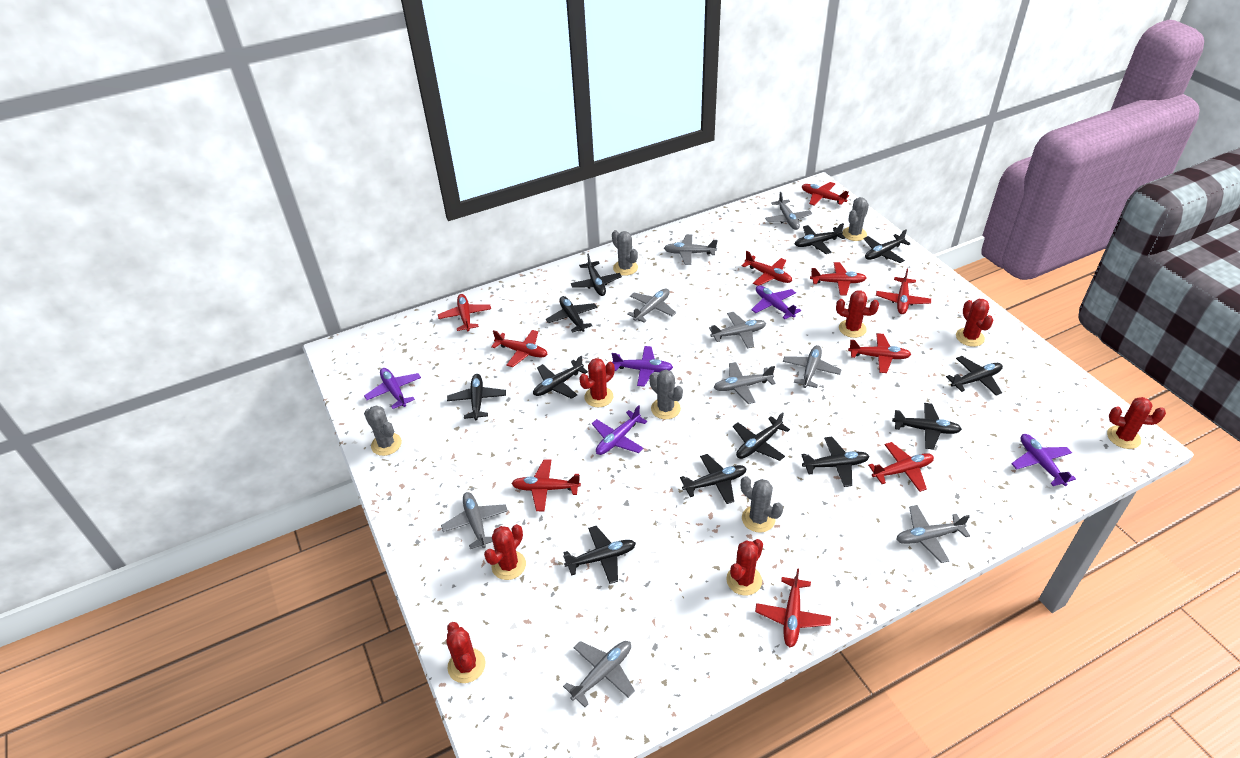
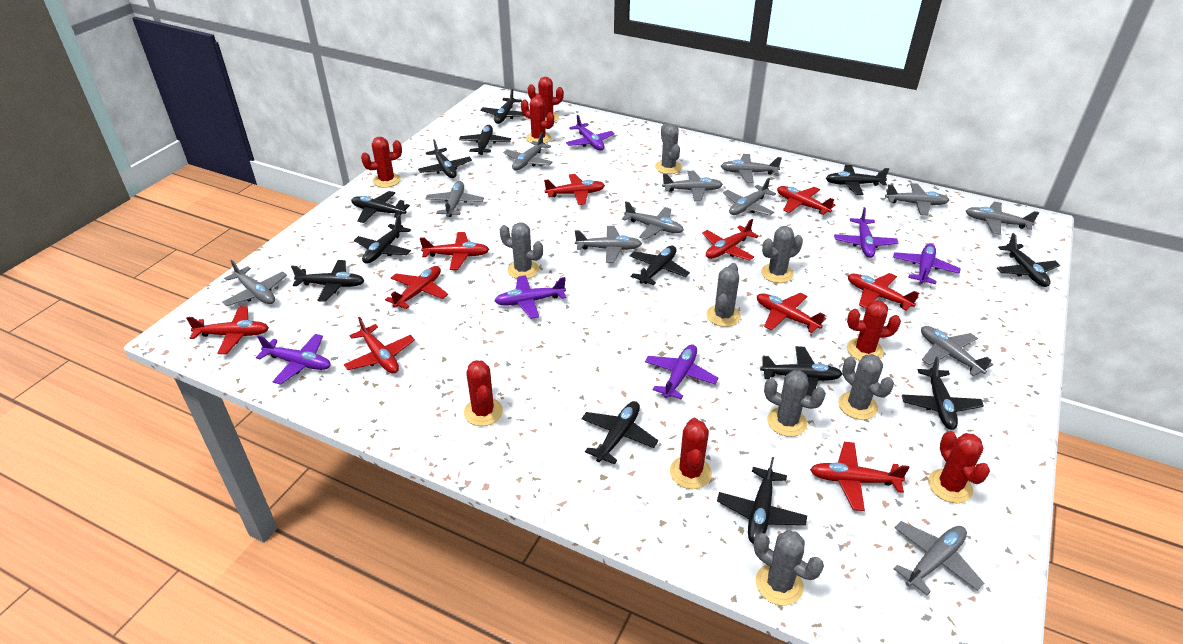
black plane: [447,374,506,420] [533,355,588,399] [546,296,597,333] [563,526,636,584] [571,253,622,296] [680,454,747,504] [733,412,790,461] [795,223,845,254] [801,437,870,487] [864,229,911,263] [892,403,962,450] [946,356,1003,395] = 12 -> [291,260,365,302] [351,191,410,223] [354,215,411,264] [418,139,472,178] [459,125,511,155] [480,89,524,124] [582,401,658,465] [630,246,690,285] [717,457,807,544] [760,346,842,396] [826,165,889,195] [902,356,984,430] [997,233,1060,287] = 13
grey cactus: [364,405,402,456] [612,230,638,276] [649,370,683,419] [741,476,783,532] [842,197,869,241] = 5 -> [500,222,543,279] [655,123,682,174] [706,263,741,327] [754,530,824,606] [761,226,803,283] [764,370,826,437] [838,354,894,420] = 7
grey plane: [441,492,508,549] [563,641,635,707] [627,289,676,323] [664,234,718,265] [709,312,766,348] [714,362,776,404] [765,192,812,230] [783,345,842,388] [896,505,970,563] = 9 -> [222,260,287,306] [426,181,484,217] [503,133,553,170] [575,226,642,263] [622,201,684,239] [662,171,723,201] [721,154,782,183] [723,178,776,215] [885,183,949,216] [894,521,984,595] [921,326,993,376] [966,202,1039,235] = 12
purple plane: [364,368,421,409] [592,405,647,455] [612,346,673,387] [751,285,801,319] [1011,434,1076,486] = 5 -> [256,334,331,385] [495,275,566,319] [566,115,615,151] [645,344,718,400] [834,207,898,258] [893,243,961,284] = 6

